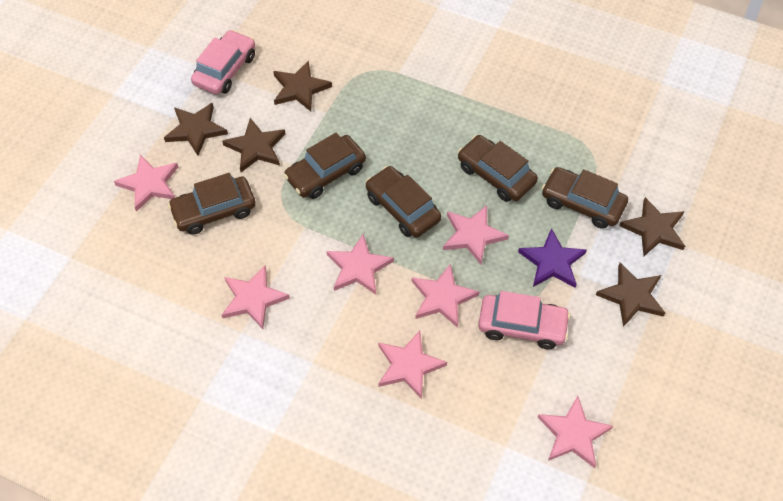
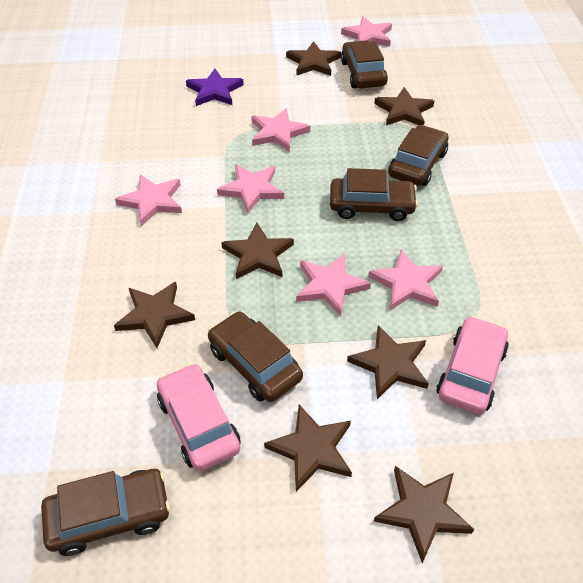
brown star: [164,103,228,156] [222,118,285,172] [273,60,332,112] [596,263,665,327] [619,197,685,256] = 5 -> [114,282,195,348] [221,223,294,279] [264,405,352,492] [286,41,341,76] [347,325,429,399] [374,87,434,125] [374,466,474,563] = 7
pink star: [114,154,178,212] [222,265,290,329] [326,234,394,295] [378,331,447,399] [412,263,480,328] [443,205,509,265] [537,396,613,468] = 7 -> [115,174,182,226] [217,164,284,213] [251,108,310,152] [296,253,371,317] [341,16,392,47] [368,249,443,310] = 6

